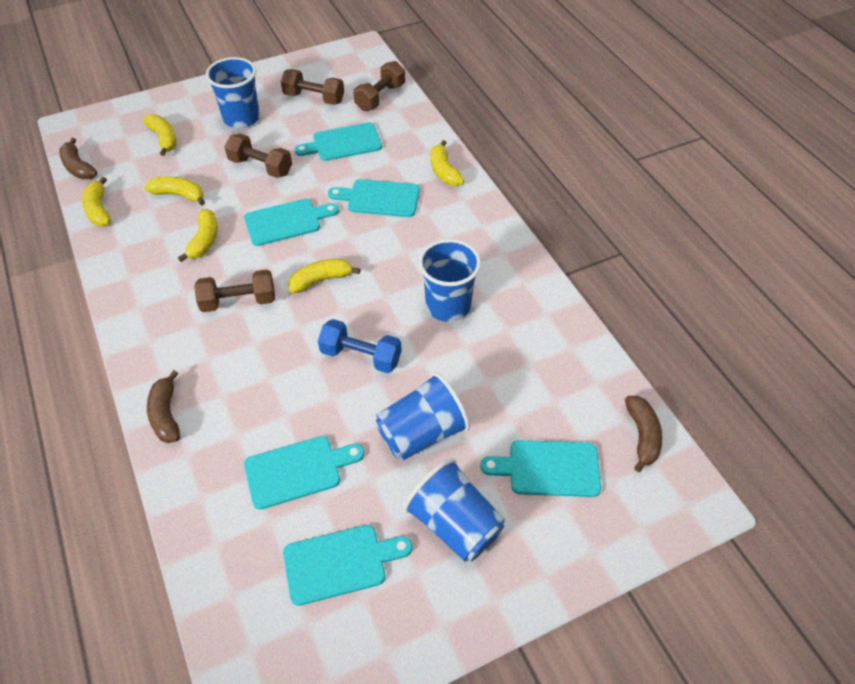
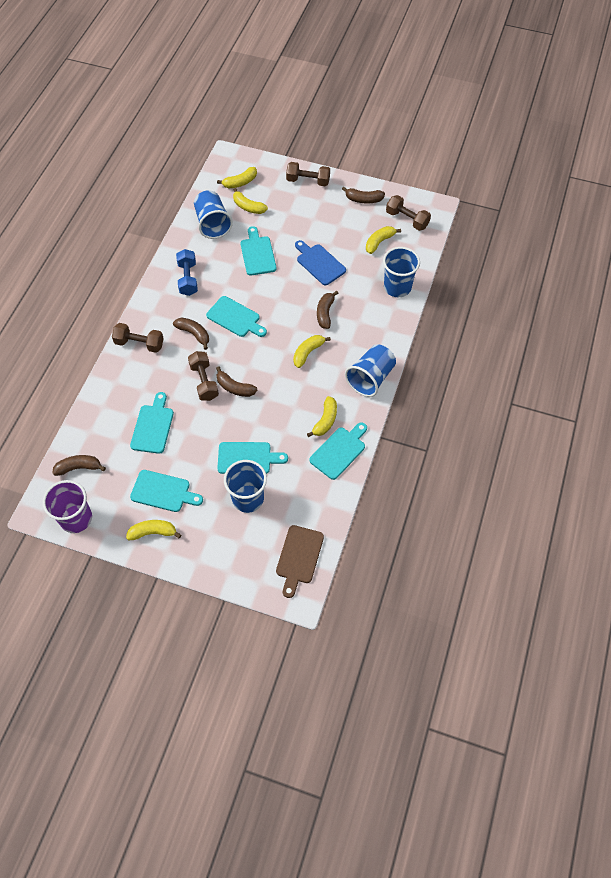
blue cutting board: none = 0 -> [295,240,346,285] = 1
brown banana: [59,138,97,179] [147,370,180,443] [625,396,663,472] = 3 -> [52,455,106,476] [173,317,209,350] [216,366,258,397] [317,291,338,329] [342,187,385,203] = 5
brown cutting board: none = 0 -> [276,525,324,598] = 1
purple cup: none = 0 -> [43,480,92,533] = 1

